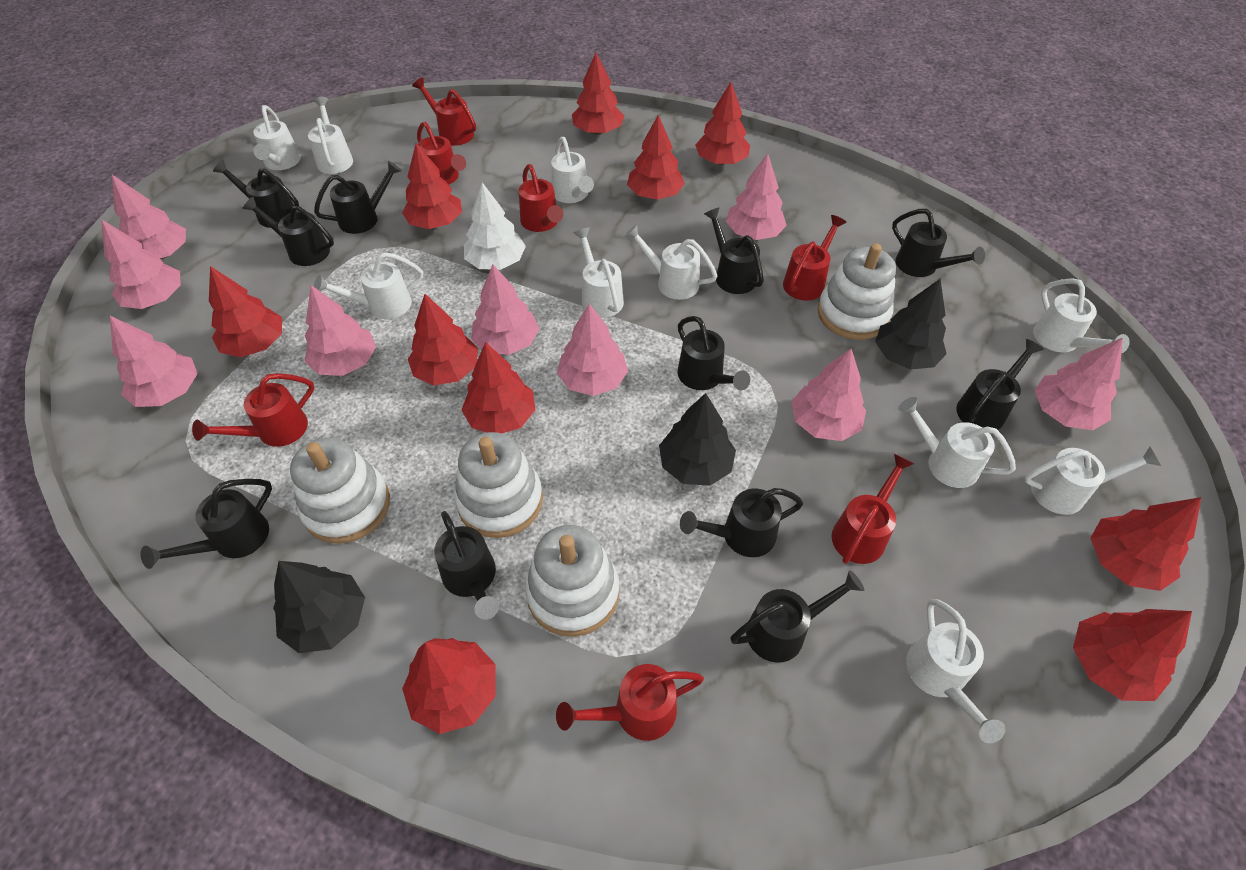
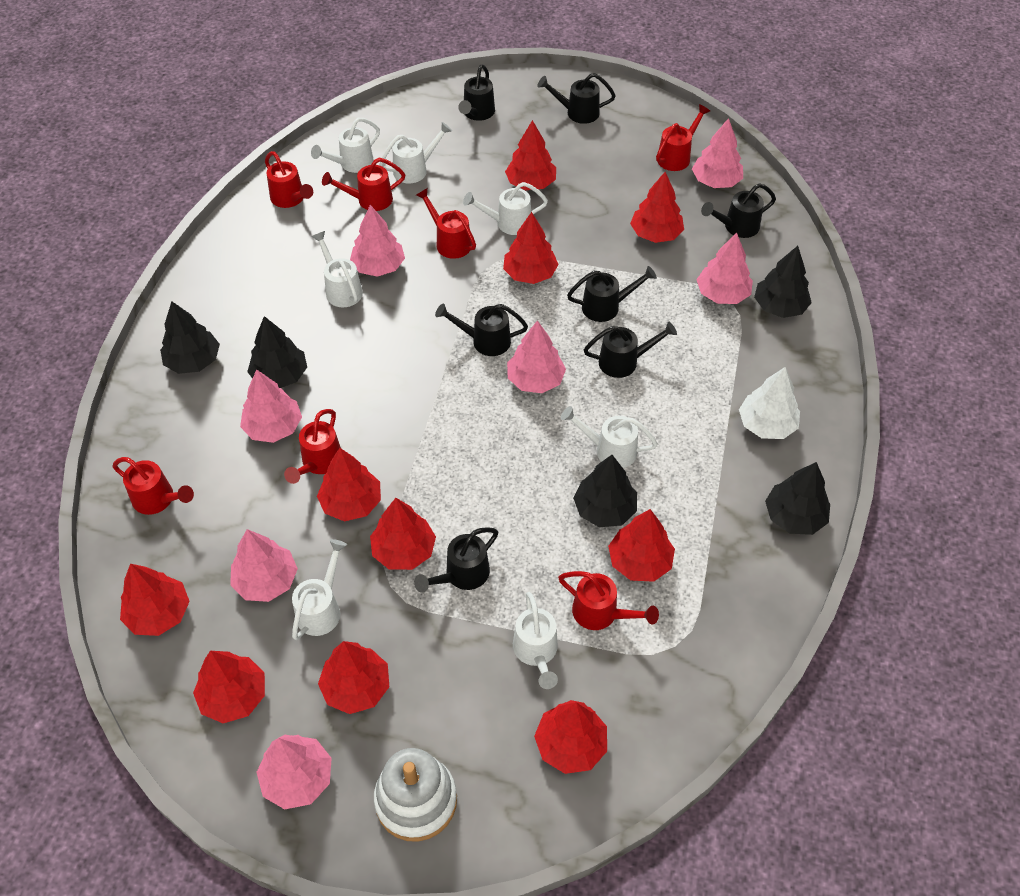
black tree: [273,561,365,653] [659,393,736,486] [875,279,947,370] = 3 -> [160,301,220,374] [247,316,307,388] [573,455,637,527] [754,246,812,318] [765,462,830,535] = 5
black watering can: [141,479,272,569] [213,160,299,228] [242,197,334,266] [314,161,402,234] [434,511,499,620] [678,316,750,390] [680,488,803,557] [704,207,764,294] [730,570,864,663] [892,209,985,277] [956,339,1044,430] = 11 -> [414,527,498,593] [435,303,528,356] [458,64,495,121] [537,73,616,124] [567,266,657,322] [584,322,677,378] [701,183,776,238] = 7
pink tree: [102,220,181,309] [110,316,198,407] [112,175,186,259] [305,285,376,376] [471,265,539,355] [557,304,628,396] [726,153,787,240] [791,349,866,441] [1034,338,1123,430] = 9 -> [230,529,298,602] [240,369,302,443] [256,735,332,809] [350,205,405,277] [507,320,566,393] [692,118,743,188] [696,233,753,304] = 7
white stacking toy: [290,437,390,544] [454,432,543,538] [525,525,619,637] [817,243,896,340] = 4 -> [374,748,457,842] = 1
white watering can: [253,105,301,170] [308,97,353,174] [314,252,423,319] [551,137,594,203] [573,228,624,318] [625,224,717,300] [898,397,1016,488] [906,599,1005,743] [1024,447,1161,515] [1033,278,1130,353] = 10 -> [292,539,347,640] [311,118,380,173] [312,231,363,307] [379,122,452,183] [463,182,548,235] [513,592,558,689] [561,406,658,468] = 7

